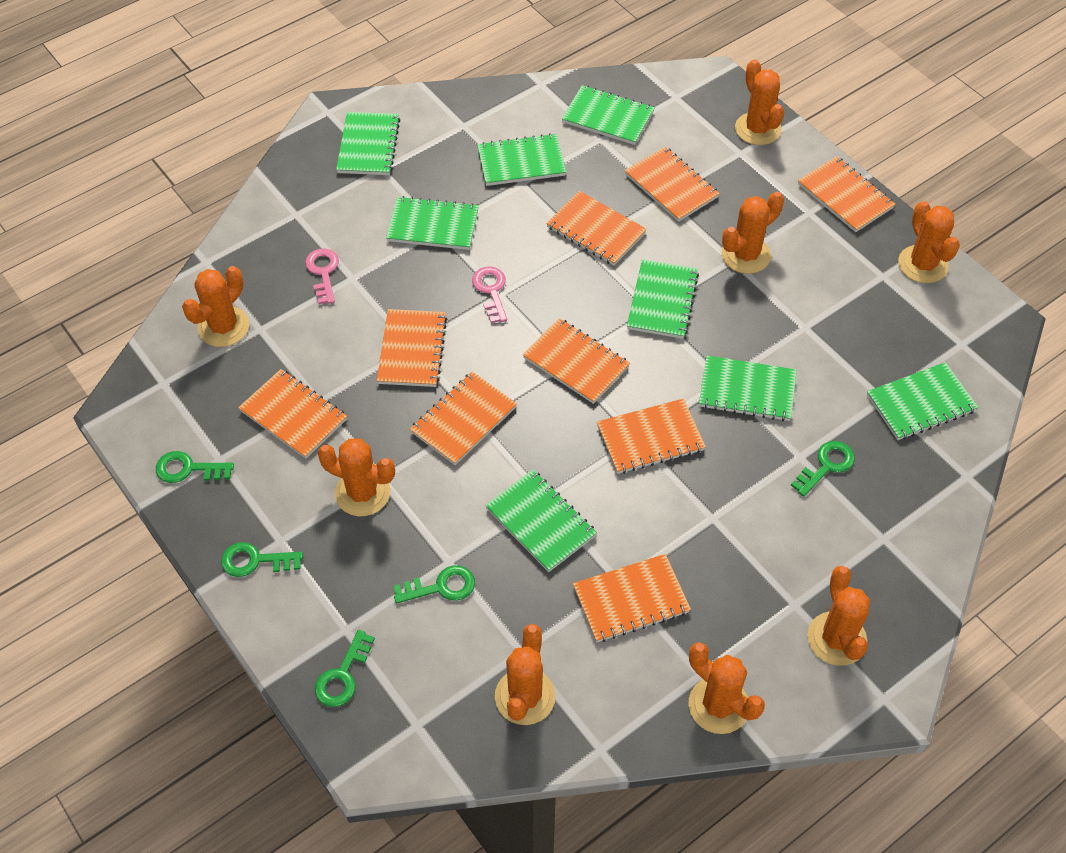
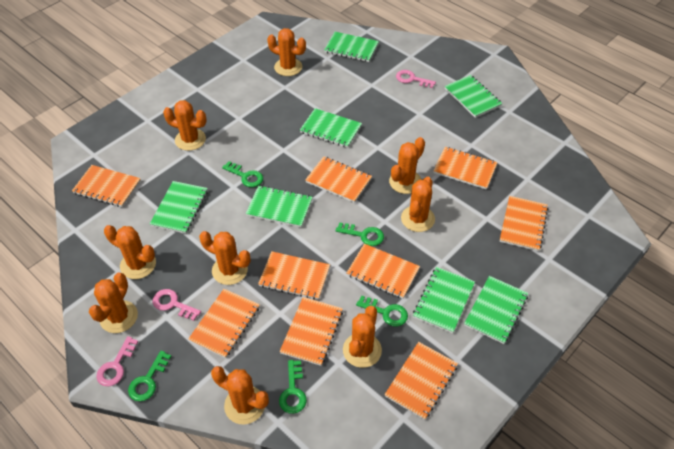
green notebook: [336,112,400,175] [386,196,479,250] [477,133,566,186] [485,470,597,572] [562,85,654,145] [627,259,699,339] [699,355,797,421] [867,362,978,440] = 8 -> [150,181,208,234] [246,185,313,227] [300,108,362,148] [324,32,379,62] [413,267,475,333] [445,75,502,118] [464,276,528,344] = 7
orange cactus: [182,266,249,347] [318,438,395,516] [495,624,556,725] [688,642,765,734] [721,192,784,274] [735,59,784,145] [807,566,870,666] [898,201,960,283] = 8 -> [89,272,138,333] [104,225,156,279] [163,100,207,151] [199,231,251,285] [211,366,269,425] [267,28,306,76] [343,306,382,368] [389,137,425,194] [401,177,435,232] = 9
pink key: [305,248,339,304] [472,266,507,323] = 2 -> [96,336,139,387] [153,289,201,321] [396,70,436,88] = 3

